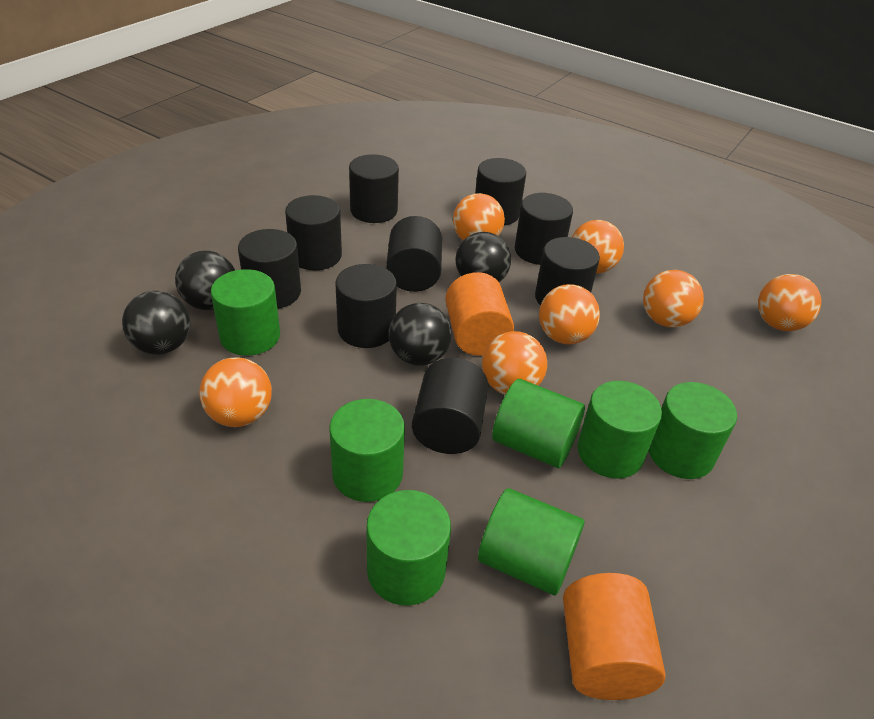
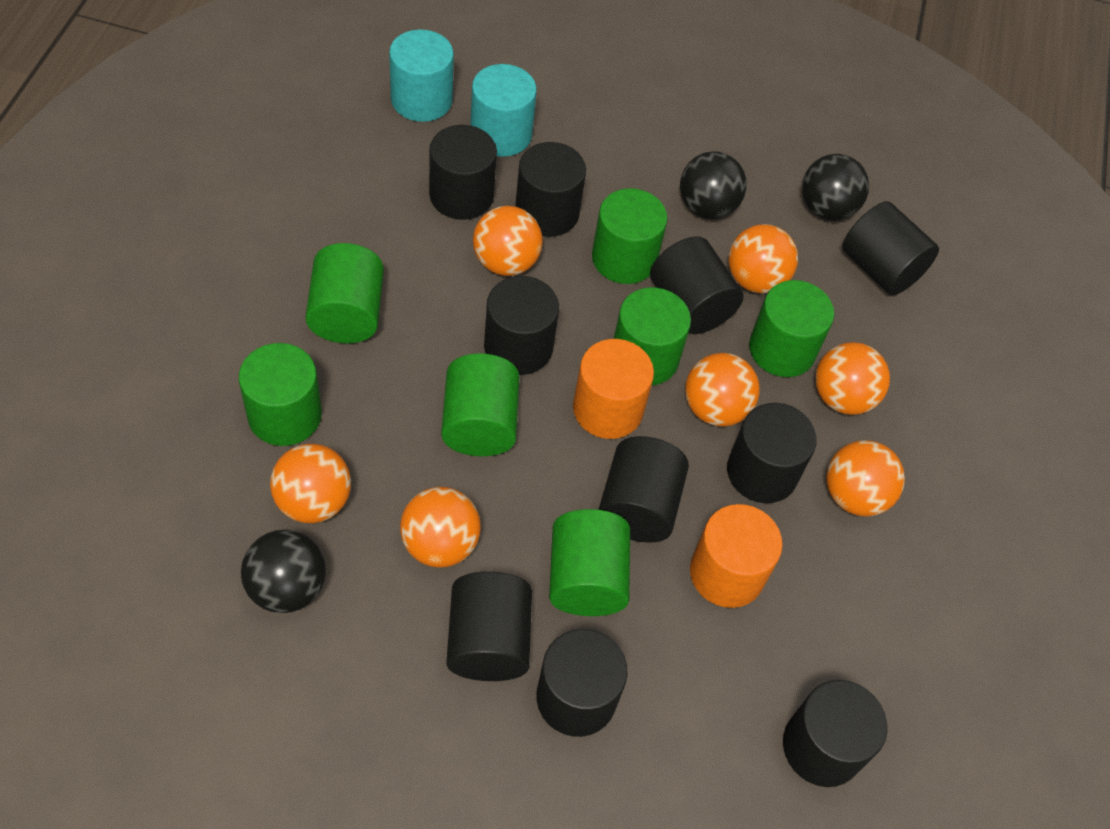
black ball: [122,291,190,355] [175,251,235,310] [389,303,452,366] [456,232,511,282] = 4 -> [241,530,326,613] [680,151,747,219] [802,154,869,221] = 3
black cylinder: [238,229,301,309] [285,195,342,270] [335,264,397,348] [349,154,399,223] [386,216,442,292] [412,358,488,454] [475,158,526,225] [515,193,573,265] [535,237,600,305] = 9 -> [429,125,497,220] [446,572,532,681] [484,276,559,375] [515,142,586,237] [536,629,627,737] [599,436,689,543] [650,237,744,334] [727,403,817,503] [783,680,887,787] [842,201,939,295] = 10
turquoise cylinder: none = 0 -> [389,29,454,122] [470,64,537,157] = 2

